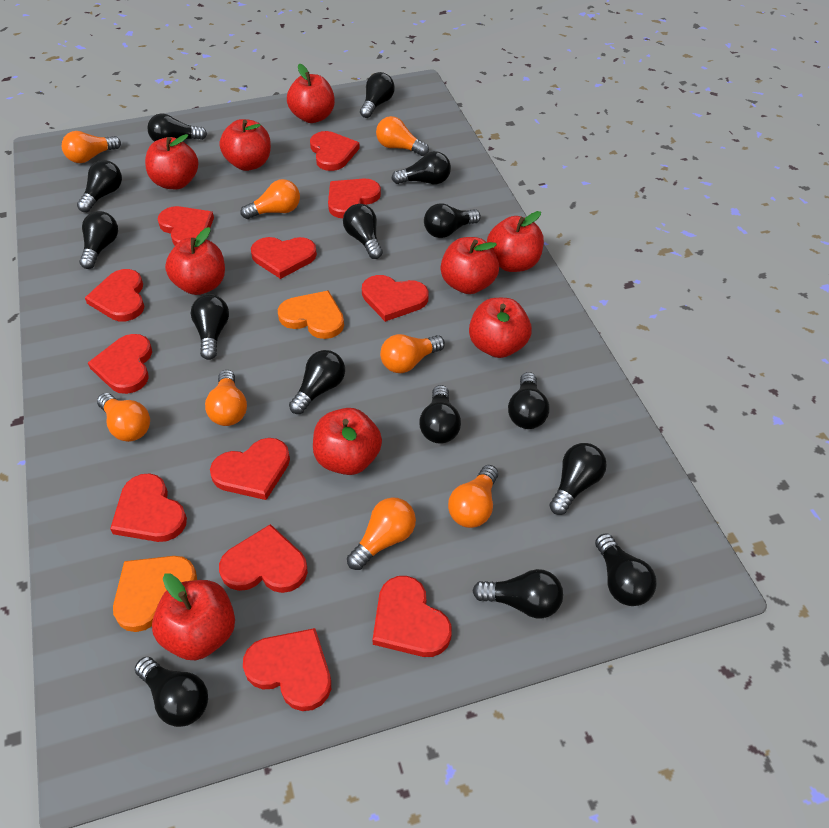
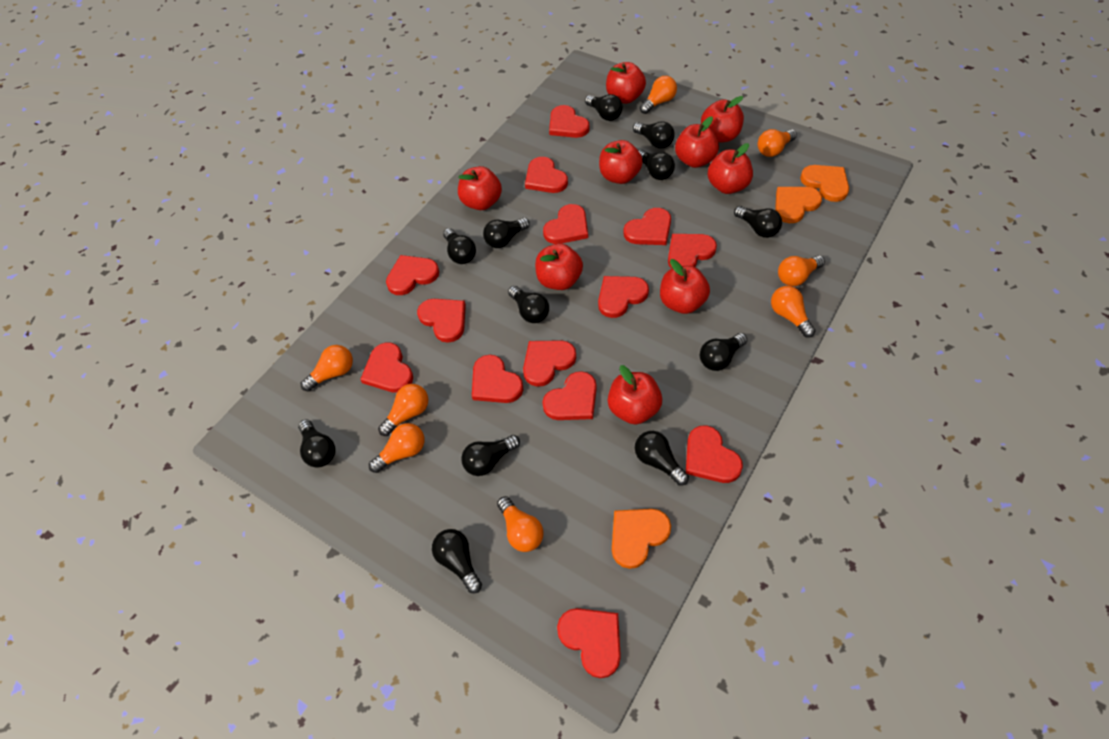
black light bulb: [77,160,122,212] [79,211,118,269] [135,657,208,727] [147,113,207,142] [191,294,229,360] [289,350,345,414] [343,204,383,259] [360,72,395,118] [391,151,451,184] [419,385,461,444] [424,203,481,238] [472,569,563,618] [508,372,549,429] [549,443,607,515] [595,533,657,606] = 15 -> [298,419,335,467] [432,529,482,593] [443,228,476,264] [461,435,520,476] [483,218,530,248] [508,286,549,323] [585,94,623,121] [633,121,675,149] [635,431,689,486] [638,150,675,180] [700,333,747,371] [734,206,782,238] = 12
orange heart: [113,556,197,632] [278,290,344,339] = 2 -> [612,509,671,569] [775,187,822,223] [800,165,849,202] = 3
red heart: [85,269,145,321] [88,334,152,394] [110,473,187,542] [158,206,214,246] [210,438,290,500] [219,524,308,593] [243,628,331,711] [251,237,317,279] [310,131,360,171] [328,178,381,218] [362,275,429,322] [372,576,452,657] = 12 -> [360,343,413,393] [386,255,439,295] [417,299,466,343] [472,355,523,403] [523,340,576,387] [525,157,568,193] [542,371,597,420] [543,204,588,244] [549,105,590,138] [557,608,621,678] [598,276,649,318] [623,208,671,245] [668,234,717,269] [686,426,743,483] = 14

